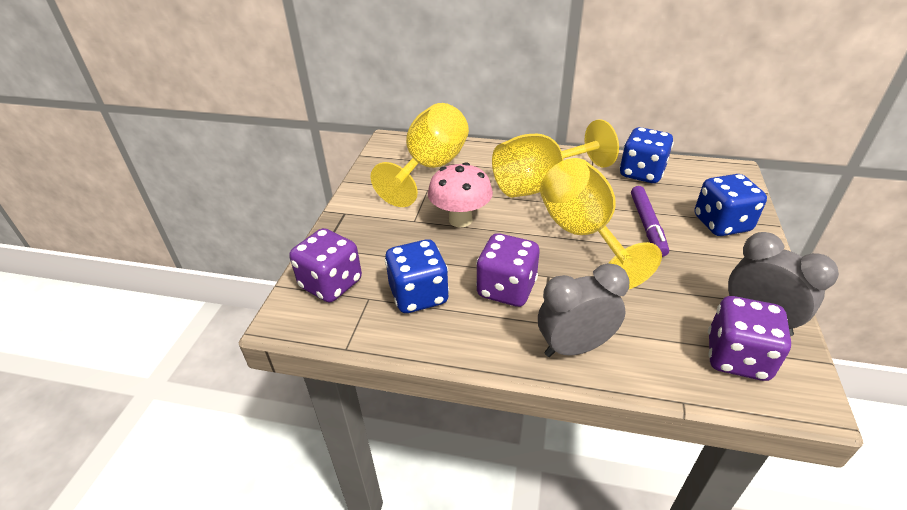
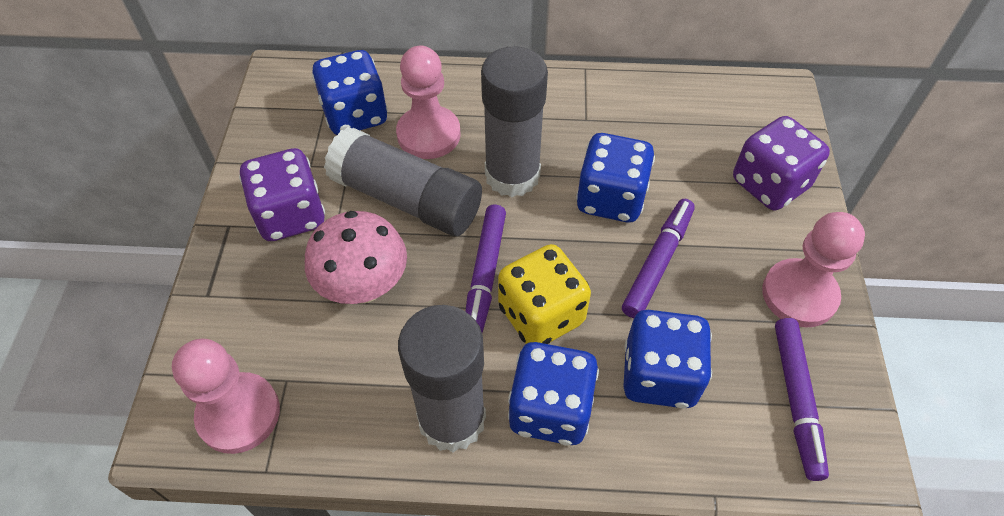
blue dice: [385,240,449,313] [619,127,674,183] [695,174,767,236] = 3 -> [312,50,388,135] [508,342,599,446] [576,133,655,222] [623,310,712,408] = 4
grey clock: [538,263,629,357] [728,232,839,336] = 2 -> none = 0
grey glue stick: none = 0 -> [324,127,482,236] [398,305,486,452] [481,46,548,197] = 3
pink pawn: none = 0 -> [172,339,280,454] [396,46,460,159] [762,212,865,327] = 3
purple dice: [290,228,362,302] [476,233,539,307] [708,296,791,381] = 3 -> [239,148,325,241] [733,116,830,210] = 2
purple marker: [631,186,669,257] = 1 -> [465,205,506,333] [622,199,695,318] [775,318,829,481] = 3
yellow dice: none = 0 -> [498,244,591,344] = 1
yellow goblet: [371,103,469,207] [492,119,619,198] [540,158,662,290] = 3 -> none = 0

